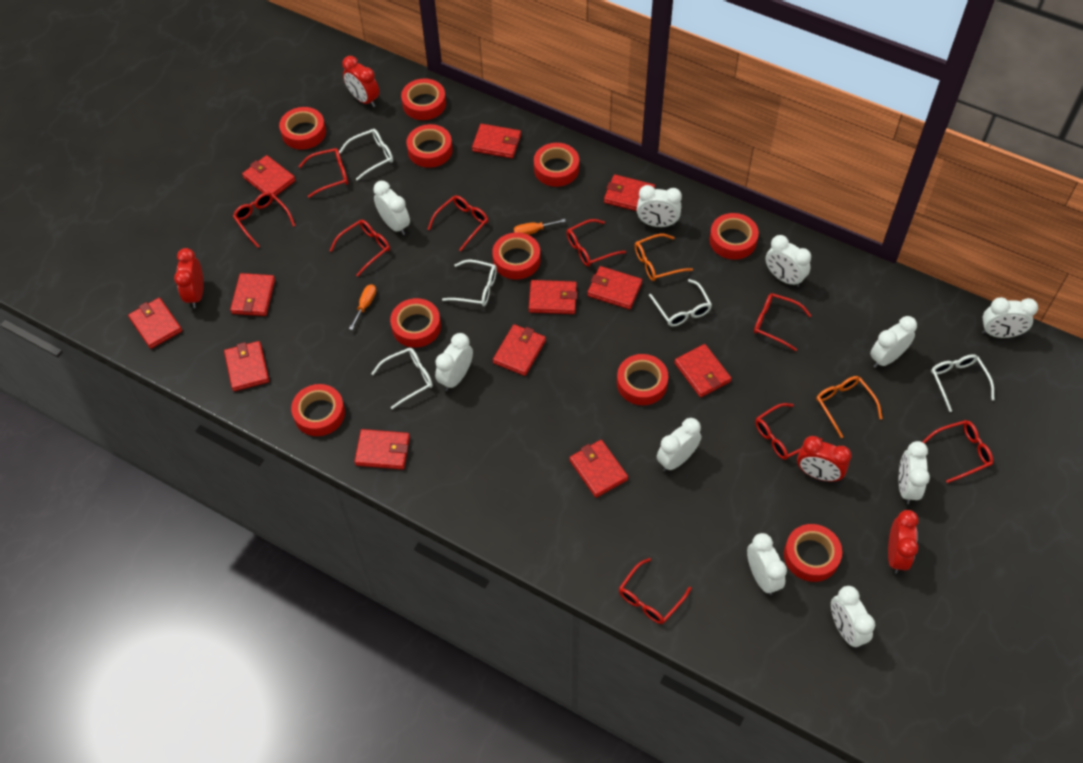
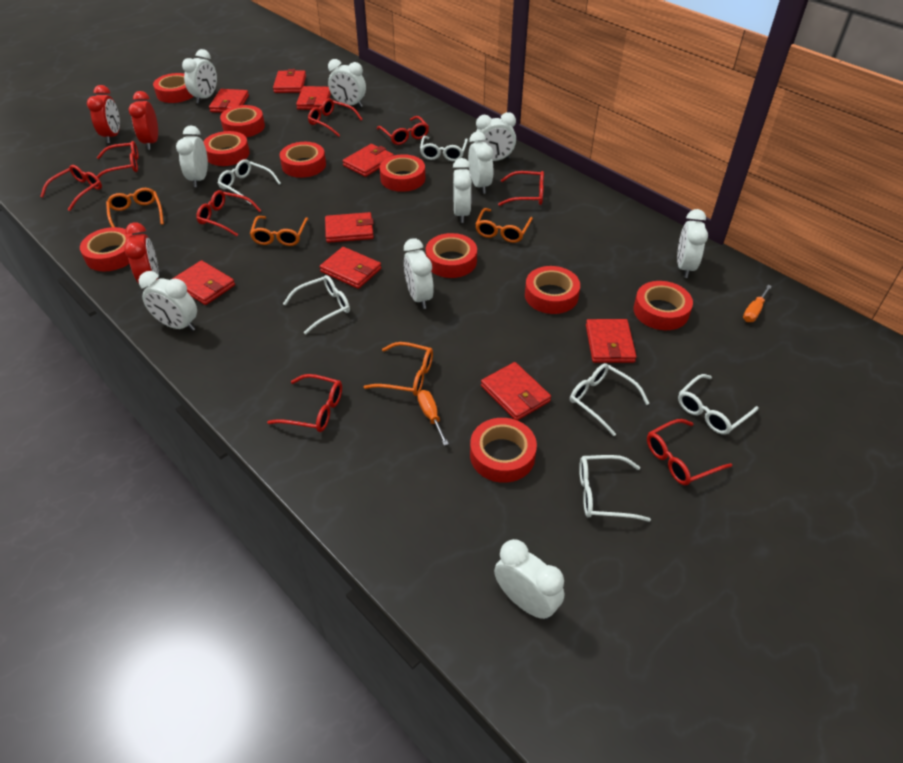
orange glasses: [635,234,693,281] [816,376,882,438] = 2 -> [106,188,164,227] [250,216,309,246] [364,342,433,396] [475,208,533,243] = 4
red clock: [174,248,204,308] [342,56,379,107] [797,436,852,482] [888,510,919,573] = 4 -> [87,85,120,143] [124,222,159,284] [128,91,158,150] = 3
red glasses: [233,192,296,248] [298,148,348,198] [329,220,390,277] [428,195,488,251] [566,219,626,267] [619,558,691,624] [754,293,812,351] [755,403,822,460] [922,420,993,483] = 9 -> [40,165,102,211] [97,141,139,178] [196,190,261,236] [267,374,342,432] [308,98,363,137] [377,116,429,145] [498,171,544,206] [647,419,732,485] = 8
red wallet: [128,298,182,349] [224,341,269,391] [230,273,275,316] [242,155,296,196] [354,429,410,470] [472,124,521,158] [493,324,546,376] [529,280,577,314] [569,440,628,498] [587,266,642,309] [604,174,655,211] [674,344,731,397] = 12 -> [172,260,235,305] [209,89,249,113] [273,69,306,93] [296,86,331,110] [320,247,381,289] [325,212,374,243] [342,144,394,177] [481,362,551,421] [586,319,637,363] = 9
white glasses: [339,129,393,181] [371,348,433,409] [442,259,497,306] [649,279,712,327] [931,354,994,412] = 5 -> [218,159,281,205] [283,275,350,334] [420,136,468,161] [570,363,650,436] [579,455,651,522] [678,374,759,435] = 6

